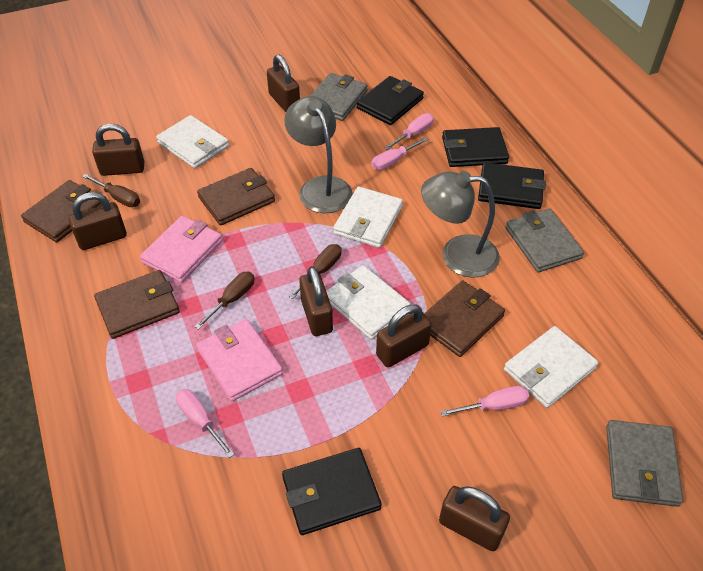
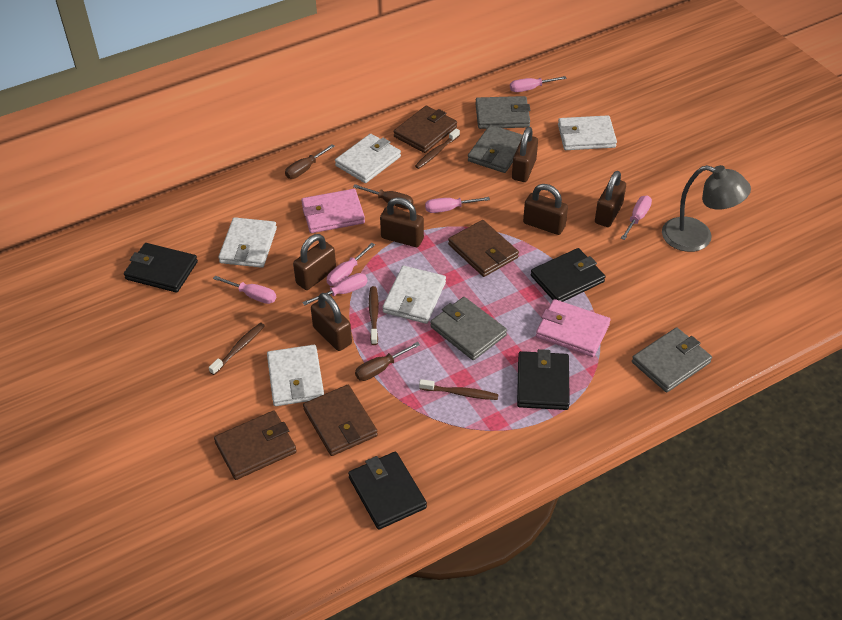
brown toothbrush: none = 0 -> [209,323,265,375] [369,286,379,345] [415,128,460,169] [419,379,499,400] = 4
grey lamp: [284,96,352,213] [421,171,500,278] = 2 -> [662,165,751,252] = 1
grey wallet: [310,73,368,121] [506,209,584,273] [606,420,683,507] = 3 -> [430,297,507,360] [468,125,523,173] [475,96,530,129] [632,327,712,392] = 4
pink screwdriver: [176,389,234,458] [371,137,429,170] [384,113,434,150] [441,386,529,416] = 4 -> [213,276,276,304] [302,273,368,306] [326,243,375,286] [425,197,490,213] [510,76,567,92] [621,195,652,240] = 6
white wallet: [156,115,229,168] [326,265,411,340] [333,186,403,248] [504,326,599,408] = 4 -> [218,217,277,268] [267,345,324,406] [335,134,401,183] [382,266,446,324] [558,115,617,150] = 5

